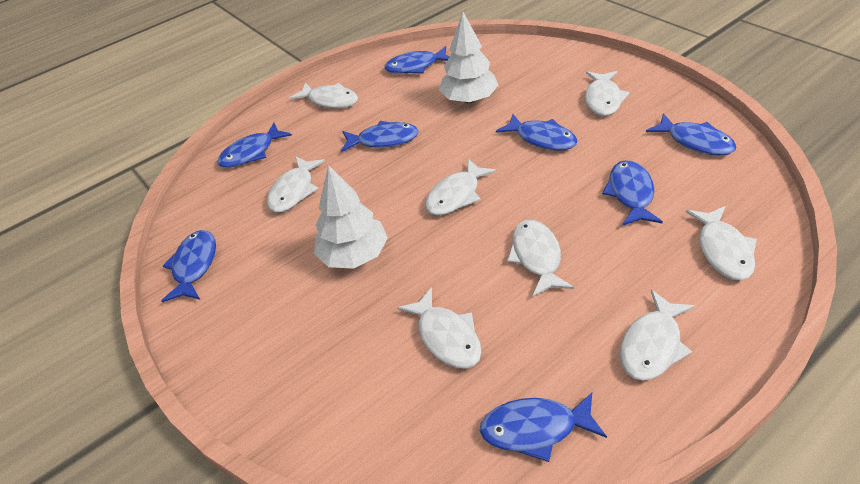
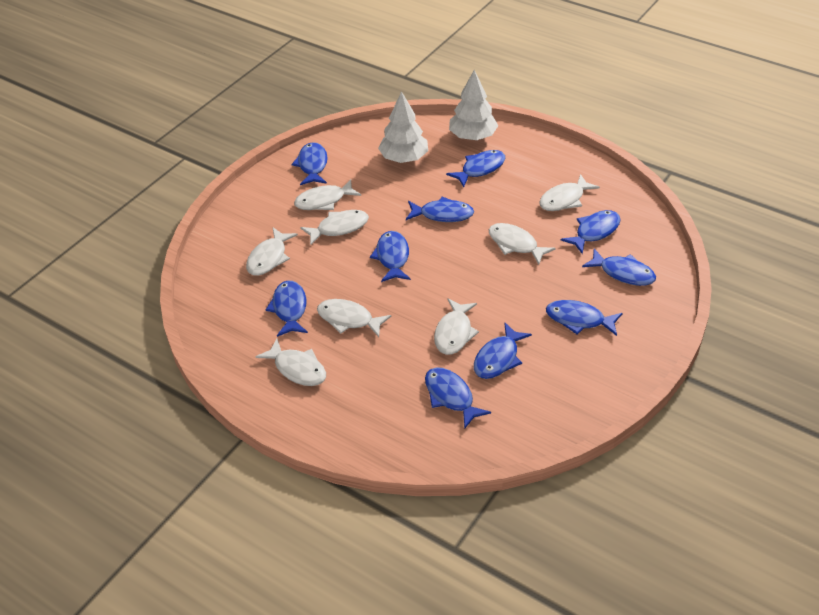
blue fish: [161,230,216,302] [217,123,292,168] [341,121,419,152] [384,46,449,74] [480,392,607,462] [496,114,577,150] [602,160,663,226] [646,113,737,156] = 8 -> [265,281,308,337] [292,142,328,185] [370,231,411,282] [406,197,474,222] [425,367,491,428] [446,150,505,187] [474,323,532,379] [546,300,623,336] [561,210,621,254] [582,249,656,286] = 10

